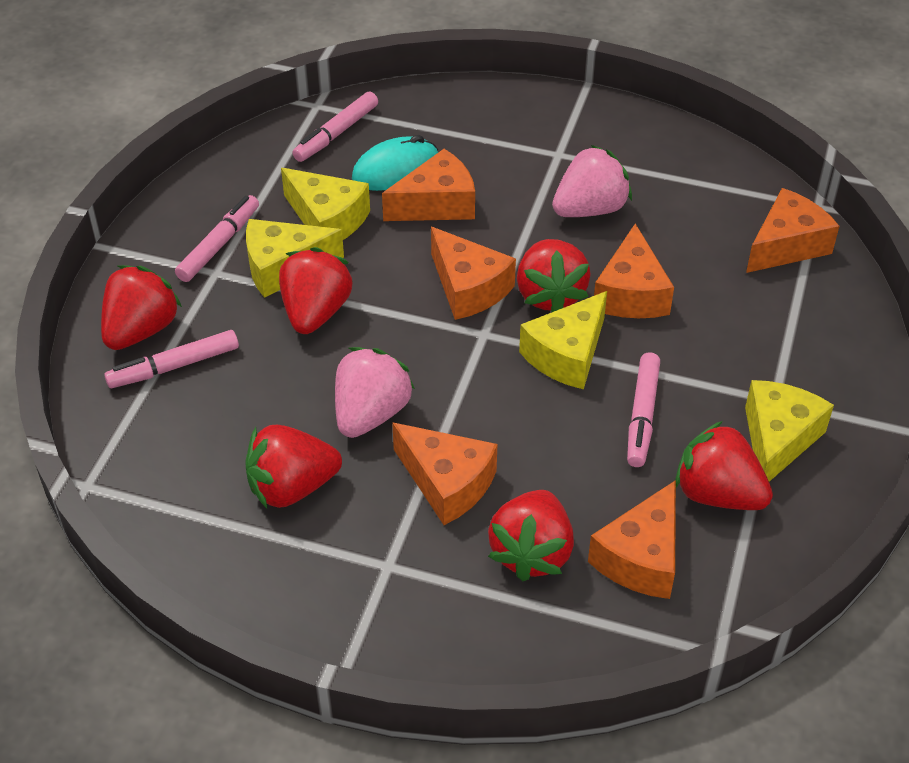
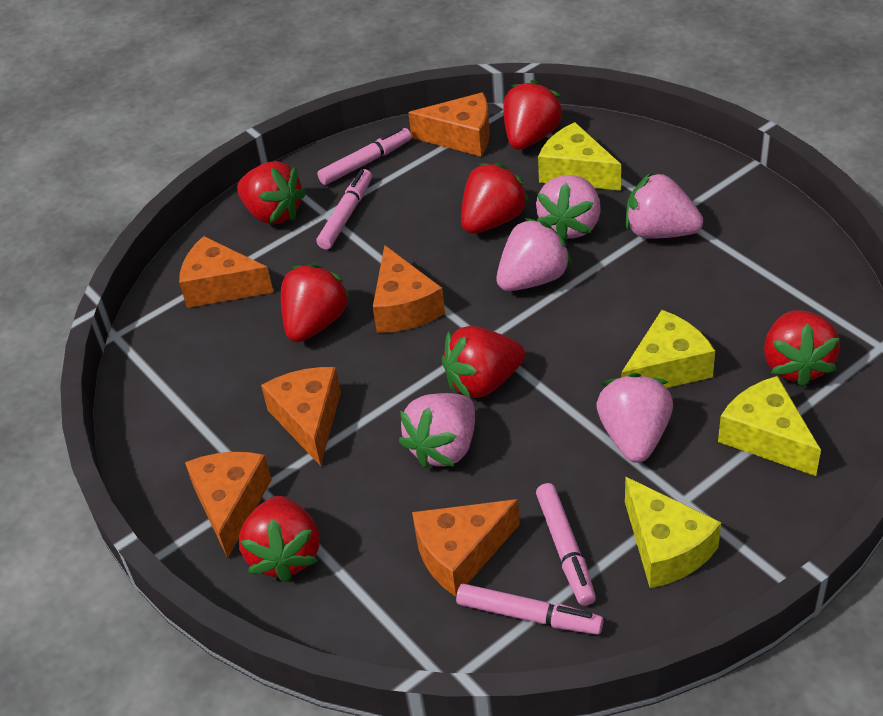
pink strawberry: [335,347,415,438] [552,145,632,217] = 2 -> [399,393,475,469] [496,218,572,291] [536,175,601,241] [596,373,673,463] [626,172,703,239] = 5
red strawberry: [101,265,182,350] [245,425,342,508] [279,247,353,334] [488,490,574,582] [517,239,591,312] [675,421,773,510] = 6 -> [237,161,306,225] [239,496,319,582] [281,263,351,342] [442,326,525,398] [461,163,529,234] [504,80,563,150] [764,310,840,387] = 7
turquoise mouse: [352,135,438,191] = 1 -> none = 0

